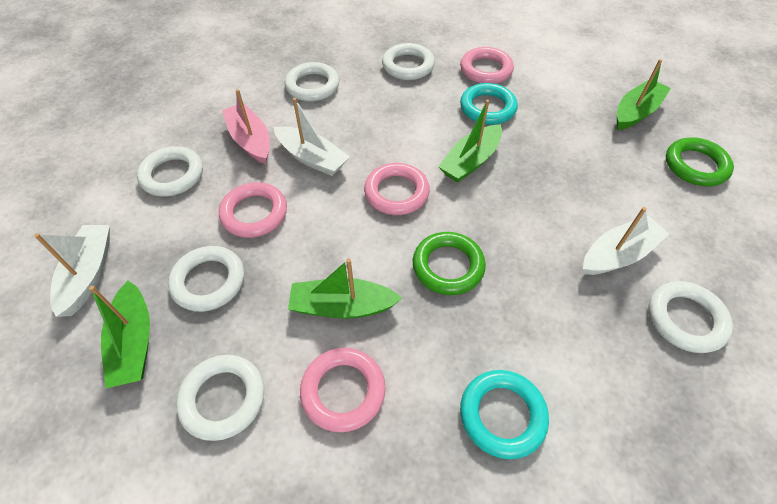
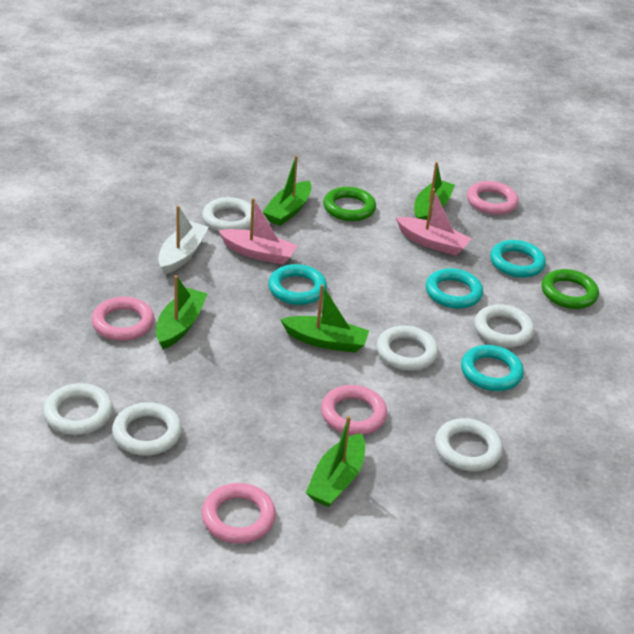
green boat: [89,281,150,388] [288,258,402,319] [438,100,502,183] [617,59,671,130] = 4 -> [156,275,208,349] [262,155,312,226] [280,284,369,353] [306,416,365,507] [414,162,455,220] = 5
pink boat: [222,89,270,164] = 1 -> [219,198,298,265] [396,188,472,256] = 2
turquoise ring: [460,83,518,125] [460,370,549,459] = 2 -> [268,264,327,305] [426,268,483,309] [461,345,524,391] [490,240,546,278] = 4
white boat: [34,225,110,317] [274,98,350,176] [583,207,669,275] = 3 -> [158,205,209,274] = 1

